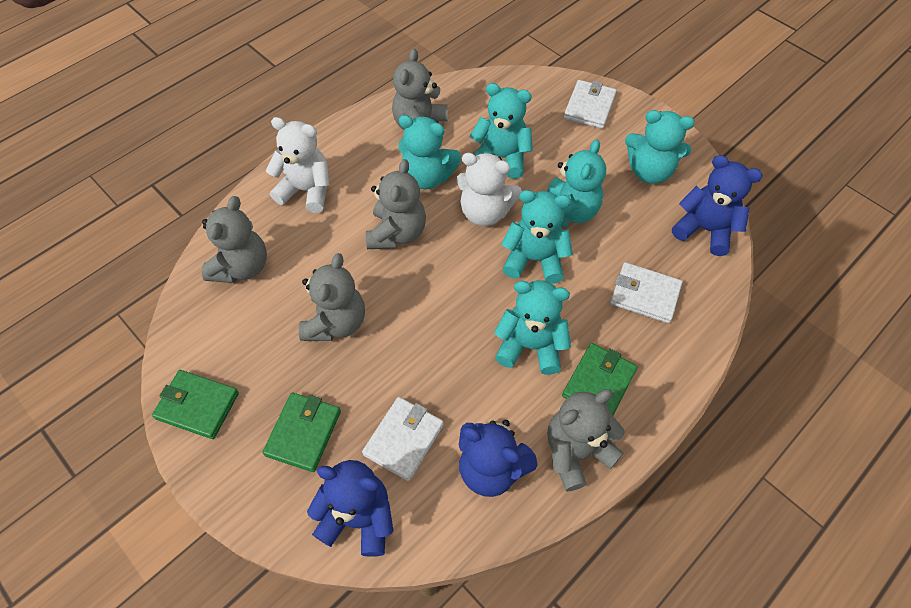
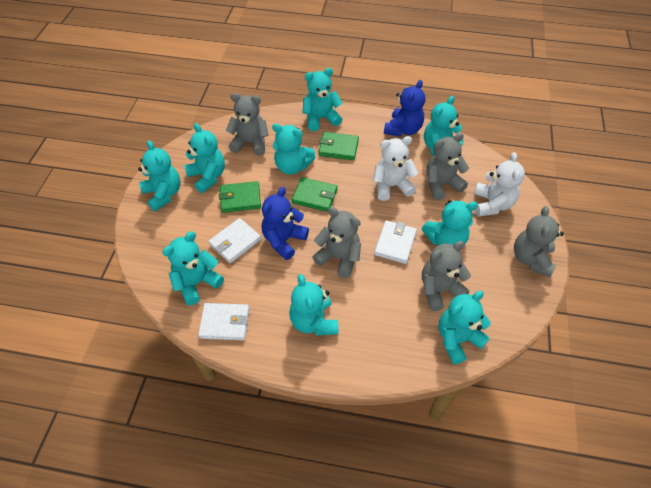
blue teddy bear: [307,460,393,557] [459,420,538,497] [672,155,763,256] = 3 -> [262,187,309,260] [384,80,425,137] = 2
turquoise teddy bear: [398,115,461,189] [469,83,533,179] [494,280,571,375] [501,190,573,284] [547,139,606,227] [625,110,695,184] = 6 -> [138,141,180,211] [162,232,224,305] [184,123,225,193] [272,124,315,175] [289,274,339,335] [303,68,343,131] [421,200,478,245] [424,96,464,156] [438,291,491,364] = 9

